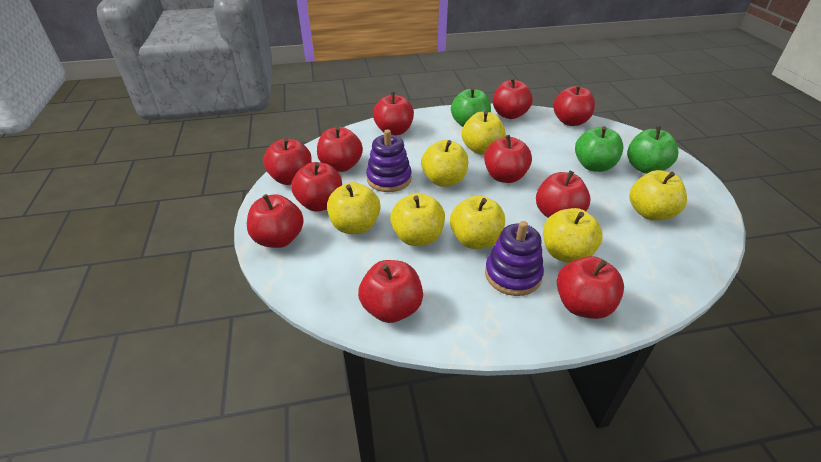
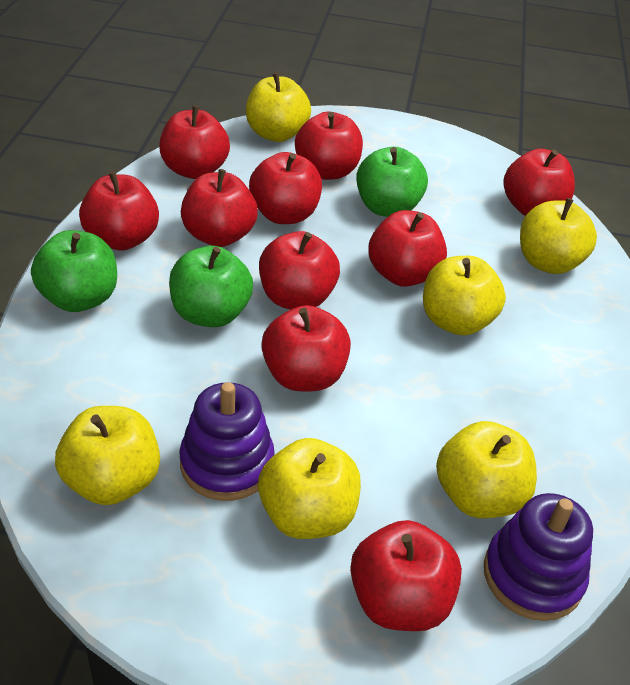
red apple: [247,194,304,248] [263,138,312,185] [291,162,342,212] [317,127,363,172] [358,260,423,323] [373,92,414,135] [484,135,532,183] [493,78,533,119] [536,171,591,218] [553,85,595,126] [557,256,624,319] = 11 -> [79,171,159,251] [159,106,230,179] [181,169,258,247] [249,152,322,224] [259,231,340,310] [261,305,351,391] [295,111,363,180] [350,520,462,631] [368,210,447,287] [503,148,575,216] = 10
yellow apple: [327,182,381,234] [390,193,445,246] [421,140,468,187] [450,195,505,249] [462,111,506,155] [543,208,603,263] [629,170,687,221] = 7 -> [55,406,160,505] [246,72,311,142] [258,438,361,539] [423,256,506,336] [436,421,537,518] [520,198,597,274] = 6

